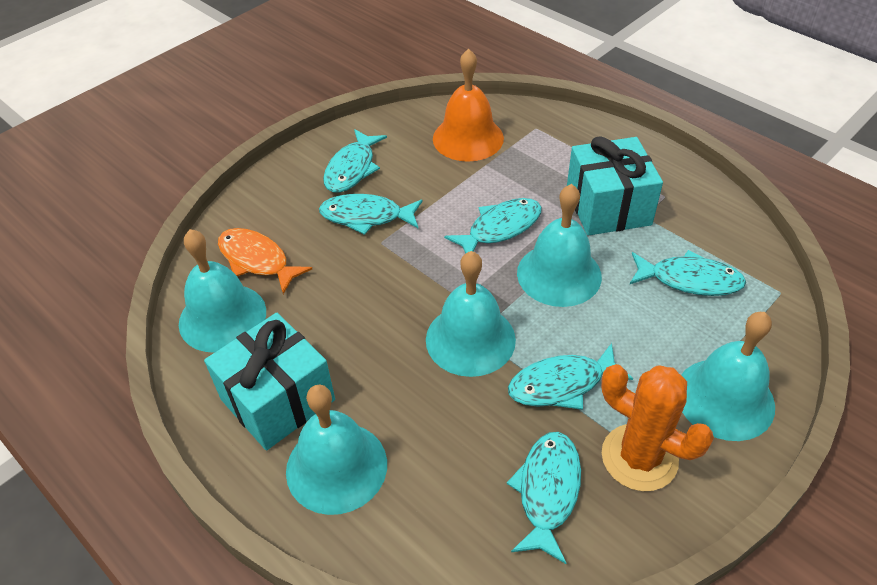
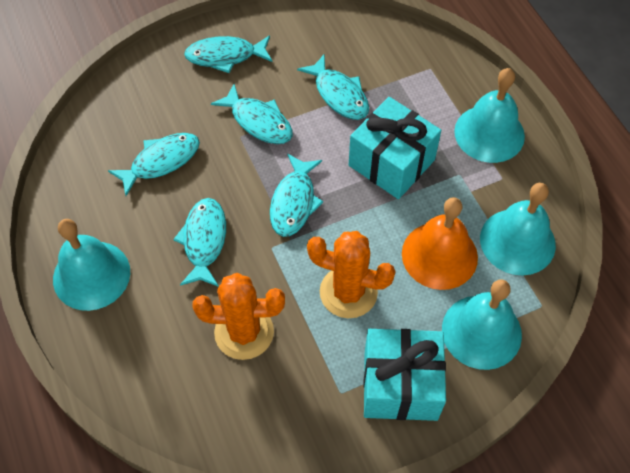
orange cactus: [601,364,714,491] = 1 -> [192,273,285,360] [307,231,396,318] = 2
orange fish: [218,228,312,294] = 1 -> none = 0
turquoise bell: [179,229,266,353] [286,385,387,515] [426,251,516,377] [517,184,602,307] [681,312,775,441] = 5 -> [53,219,130,311] [442,279,522,370] [454,68,525,163] [480,183,556,276] = 4

